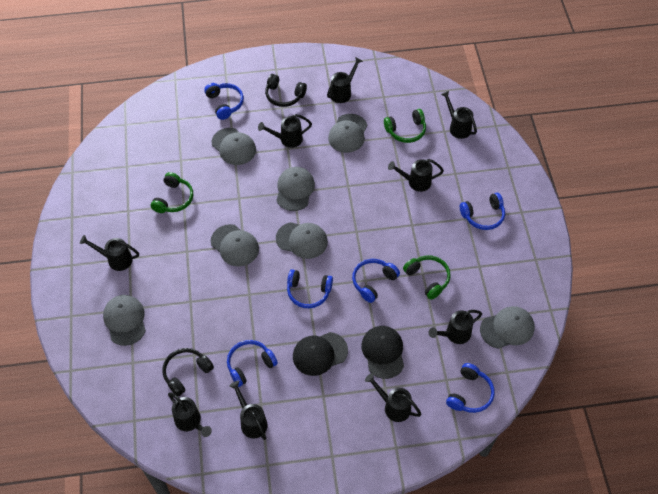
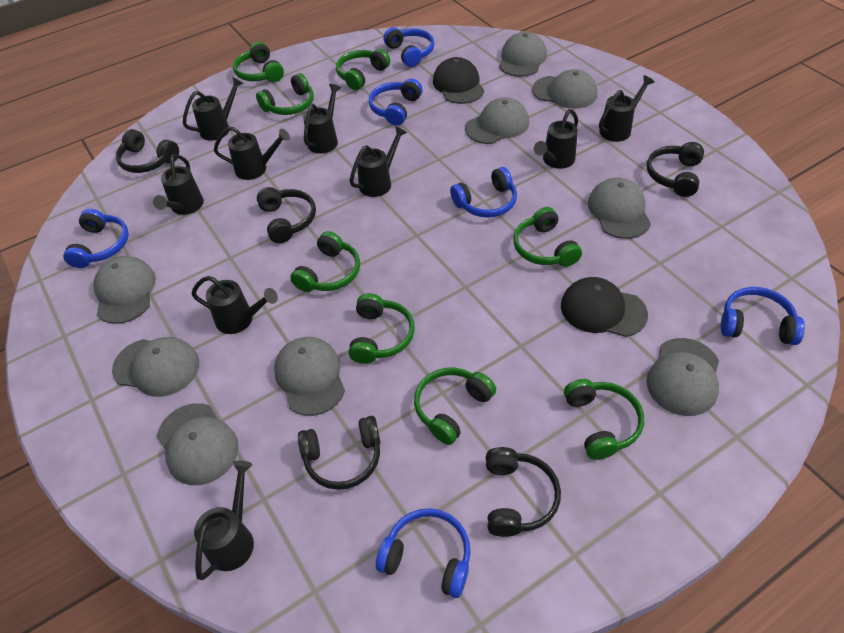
black headphones: [163,348,214,396] [265,74,307,107] = 2 -> [116,129,179,173] [257,187,316,243] [298,416,380,490] [486,447,561,537] [647,142,704,197] = 5
green headphones: [151,172,193,213] [384,109,426,143] [403,255,451,300] = 3 -> [233,42,284,82] [256,73,314,115] [290,231,360,292] [336,49,390,90] [349,293,415,364] [414,368,496,445] [513,207,582,267] [564,379,644,460] = 8
grey cap: [103,295,146,346] [211,224,259,266] [212,128,256,165] [276,167,315,211] [276,222,328,259] [328,114,367,153] [480,306,535,349] = 7 -> [94,256,156,324] [112,337,199,397] [157,403,239,485] [274,337,345,416] [465,97,529,144] [499,32,547,77] [532,69,598,109] [588,178,651,239] [647,338,719,416] = 9

